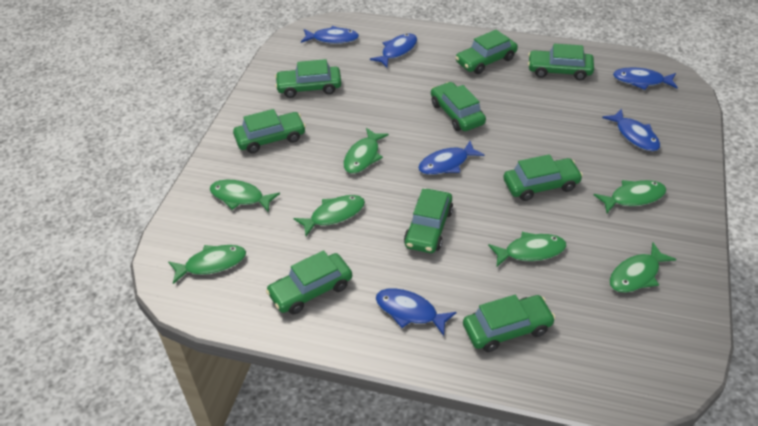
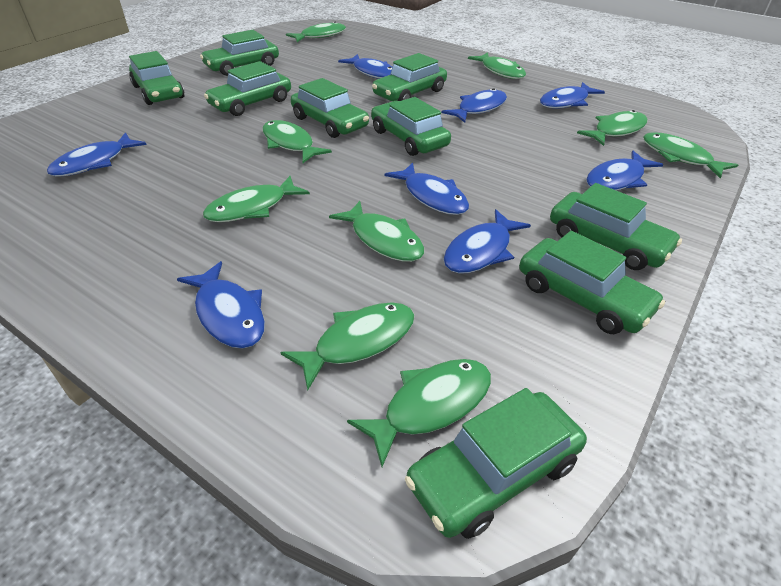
blue fish: [301,26,359,44] [370,33,417,67] [376,288,457,336] [418,141,485,175] [602,109,660,151] [613,67,678,90] = 6 -> [47,132,147,177] [177,261,265,349] [338,54,392,79] [384,163,469,215] [441,88,507,123] [444,209,531,274] [540,82,605,109] [586,151,663,191] = 8
green fish: [168,245,246,284] [210,180,280,212] [293,195,365,236] [343,128,389,174] [488,232,566,266] [594,180,667,213] [609,243,677,293] = 7 -> [203,176,310,222] [262,120,332,163] [281,302,414,390] [286,22,346,42] [329,201,424,262] [347,359,491,467] [468,52,526,79] [577,110,648,146] [643,132,738,178] = 9

